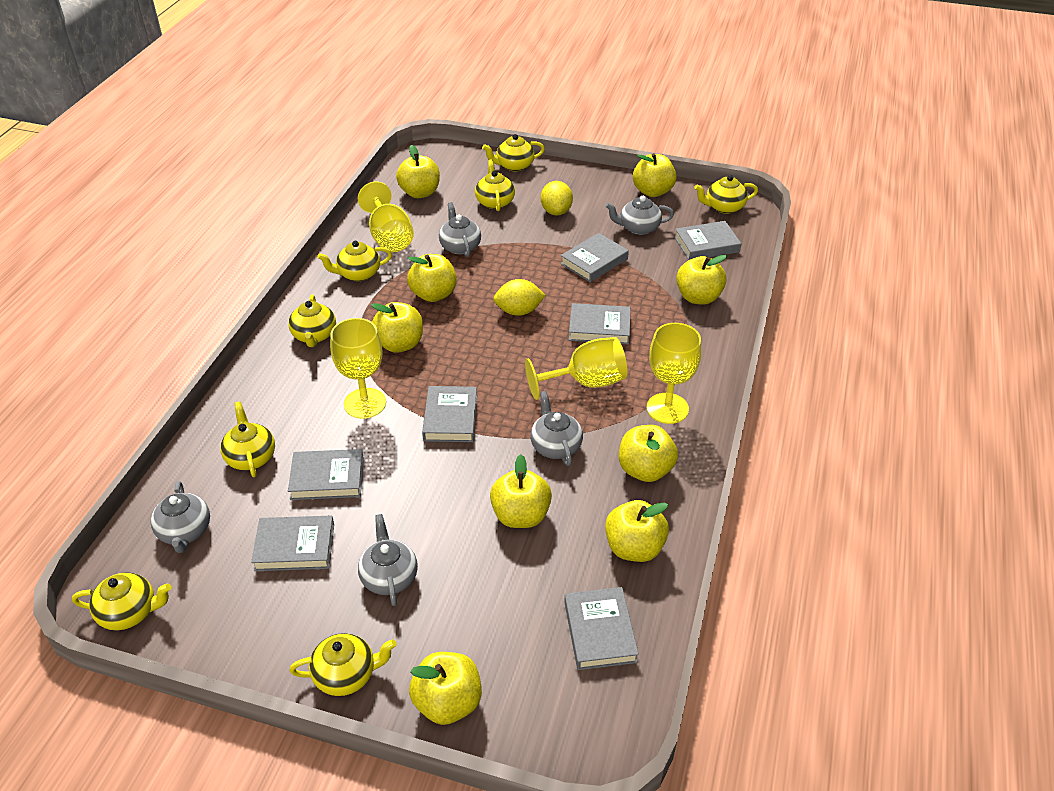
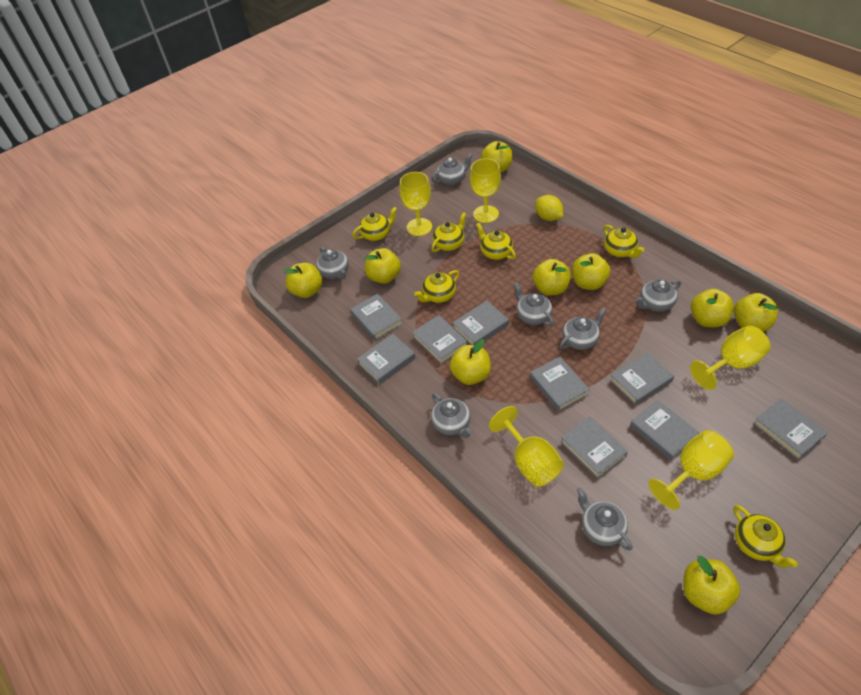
grey book: [251,516,334,571] [288,449,364,500] [422,386,477,442] [560,233,629,282] [564,587,639,670] [569,303,631,345] [674,221,741,260] = 7 -> [350,294,403,341] [357,334,415,384] [412,315,468,364] [452,301,509,345] [530,357,590,412] [560,417,628,479] [610,352,674,405] [630,400,699,461] [753,398,827,460] = 9
grey teapot: [151,481,210,553] [358,514,418,606] [439,202,481,257] [530,391,583,466] [605,196,674,235] = 5 -> [316,246,349,280] [431,153,473,185] [431,393,472,438] [514,282,554,327] [560,308,606,350] [577,487,633,551] [635,280,681,312] = 7
yellow goblet: [330,318,386,419] [358,182,414,252] [525,337,627,400] [647,323,701,424] = 4 -> [399,172,432,236] [470,158,501,223] [489,406,564,487] [649,430,734,510] [690,325,771,390] = 5
yellow lemon: [493,279,546,316] [541,181,573,216] = 2 -> [535,195,563,221] = 1
yellow teapot: [72,572,172,630] [220,401,275,477] [288,294,336,347] [289,633,397,696] [317,241,392,281] [475,159,515,211] [482,134,545,171] [694,175,758,214] = 8 -> [352,207,397,241] [414,270,459,303] [431,212,466,252] [476,223,516,260] [603,225,644,258] [734,505,798,568] = 6

